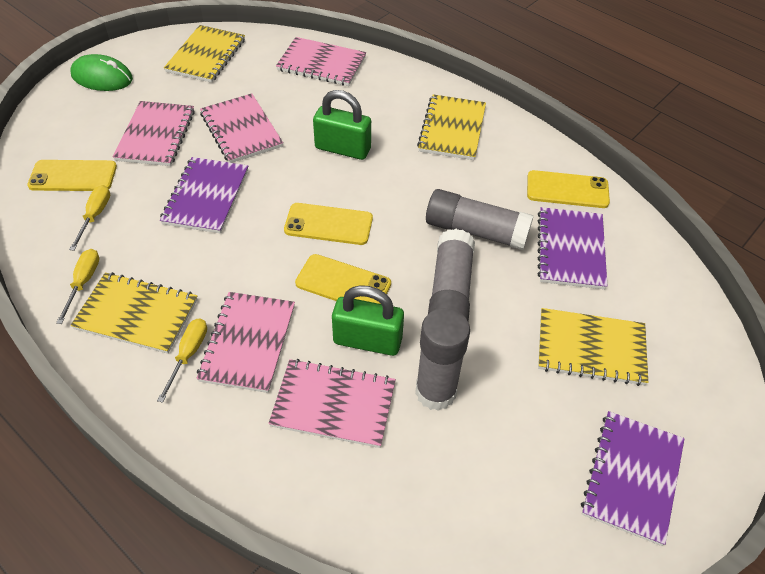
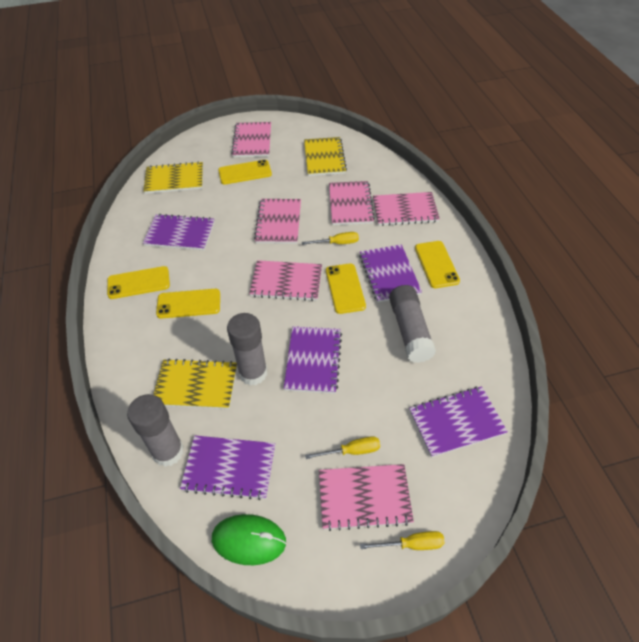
green padlock: [313,90,371,160] [332,285,404,356] = 2 -> none = 0
pink notebook: [113,101,195,166] [196,292,295,393] [200,94,283,163] [269,359,396,448] [276,37,366,86] = 5 -> [231,122,271,158] [249,260,322,301] [254,199,301,244] [319,464,414,531] [329,181,375,225] [373,192,440,226] = 6
purple notebook: [160,157,248,234] [537,207,608,289] [581,411,685,546] = 3 -> [143,214,215,251] [180,435,275,500] [284,326,342,394] [359,244,422,302] [409,386,508,457] = 5
yellow notebook: [71,272,198,354] [164,25,245,83] [417,94,486,160] [538,308,648,386] = 4 -> [143,162,203,194] [153,359,237,409] [304,137,347,176] = 3
yellow phone: [27,160,117,191] [284,203,373,245] [295,254,391,304] [527,170,610,208] = 4 -> [107,266,170,299] [156,289,220,319] [218,160,272,185] [326,263,366,314] [415,241,460,288] = 5

